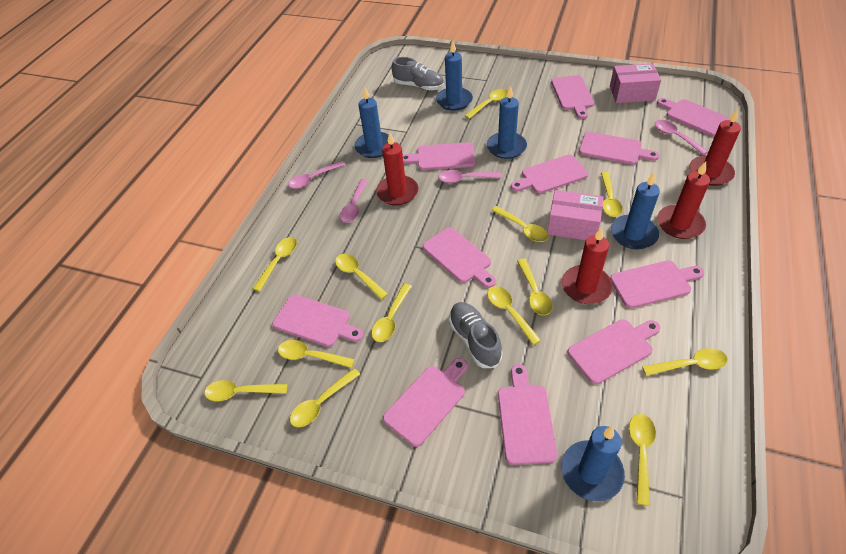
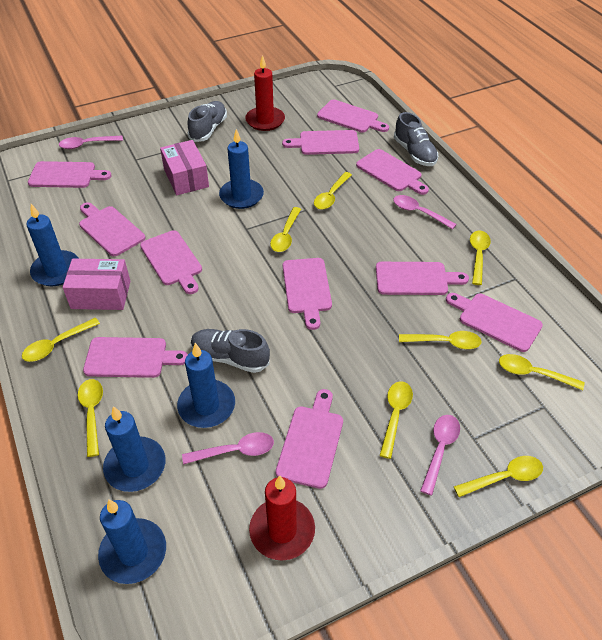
grey shoe: [392,57,444,90] [449,302,503,368] = 2 -> [188,101,227,142] [191,329,270,373] [394,112,438,166] = 3
red candle: [376,132,418,205] [562,227,613,304] [657,161,710,239] [689,109,741,186] = 4 -> [245,55,285,131] [249,475,315,561] = 2
yellow spoon: [204,380,288,402] [253,237,297,292] [278,340,355,368] [290,368,360,427] [335,254,388,300] [372,283,412,342] [465,89,508,119] [487,286,541,345] [491,206,548,242] [517,259,552,315] [601,172,622,217] [629,414,656,506] [642,348,728,376] = 13 -> [22,318,100,362] [78,379,103,457] [270,207,301,252] [314,172,352,210] [379,382,413,459] [399,331,482,349] [454,456,543,497] [470,231,491,285] [499,354,584,390] = 9

